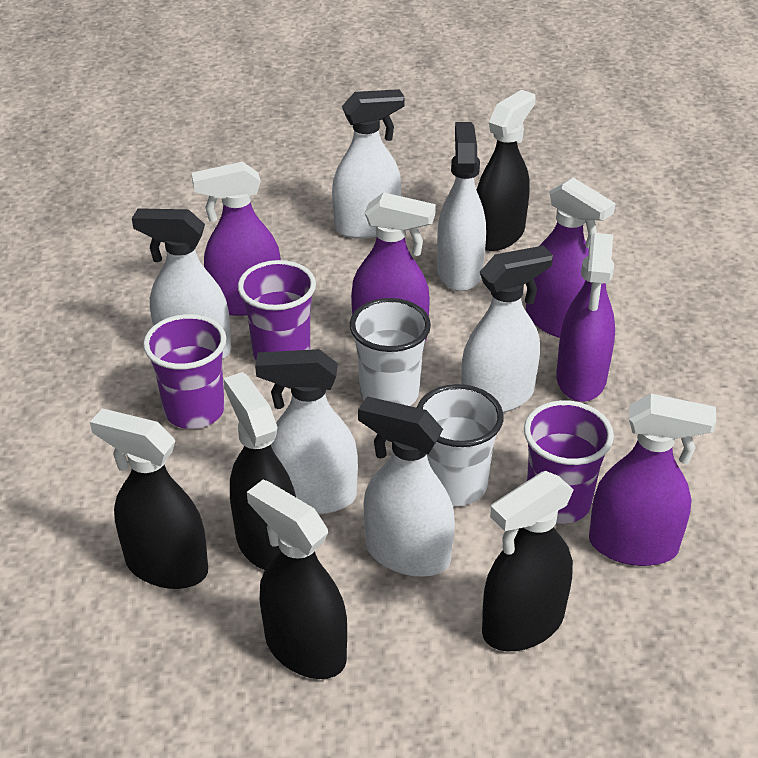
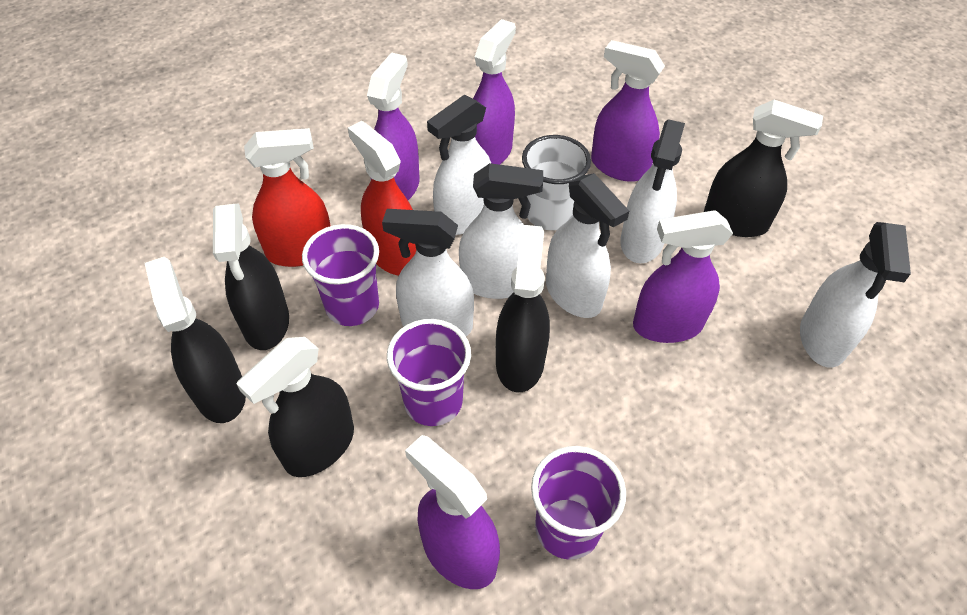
red spray bottle: none = 0 -> [244,128,331,267] [348,121,417,276] = 2
white cup: [350,298,431,406] [417,384,504,506] = 2 -> [522,135,591,230] = 1

